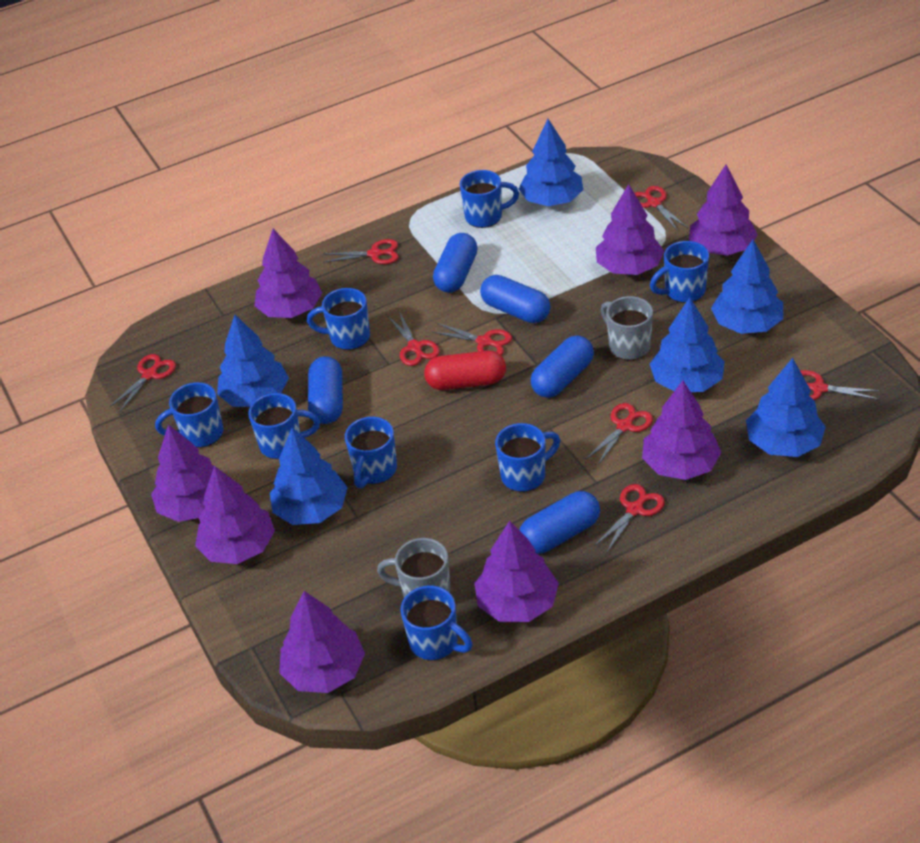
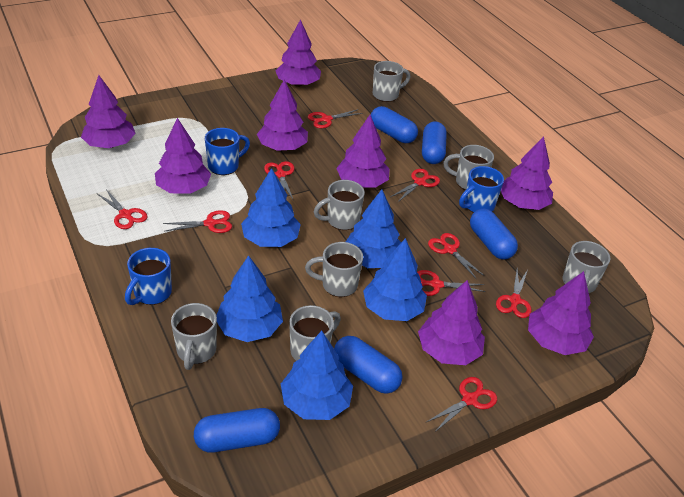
blue mug: [155,382,223,448] [248,393,320,459] [307,288,370,350] [345,417,397,488] [400,586,473,660] [460,170,519,228] [495,423,560,492] [650,241,709,303] = 8 -> [125,248,172,305] [205,128,250,175] [459,166,504,213] = 3
blue tree: [217,315,289,407] [270,428,348,525] [519,119,583,206] [650,297,725,392] [711,240,783,334] [746,358,826,457] = 6 -> [216,255,283,342] [241,168,301,247] [281,331,353,420] [346,189,401,268] [363,238,427,321] = 5
grey mug: [377,538,450,598] [601,296,653,360] = 2 -> [171,303,217,370] [289,305,341,361] [305,242,363,297] [314,180,365,230] [373,61,410,102] [443,145,494,190] [562,241,610,293] = 7
red capsule: [424,350,506,390] = 1 -> none = 0
red scissors: [109,354,176,412] [323,239,398,264] [388,312,440,366] [432,323,512,355] [586,403,653,466] [594,484,665,553] [635,186,688,231] [800,370,881,400] = 8 -> [98,189,148,229] [163,210,232,233] [264,161,294,201] [308,109,363,128] [391,169,440,202] [417,270,485,296] [427,377,497,432] [428,233,485,278] [496,269,532,318] = 9

